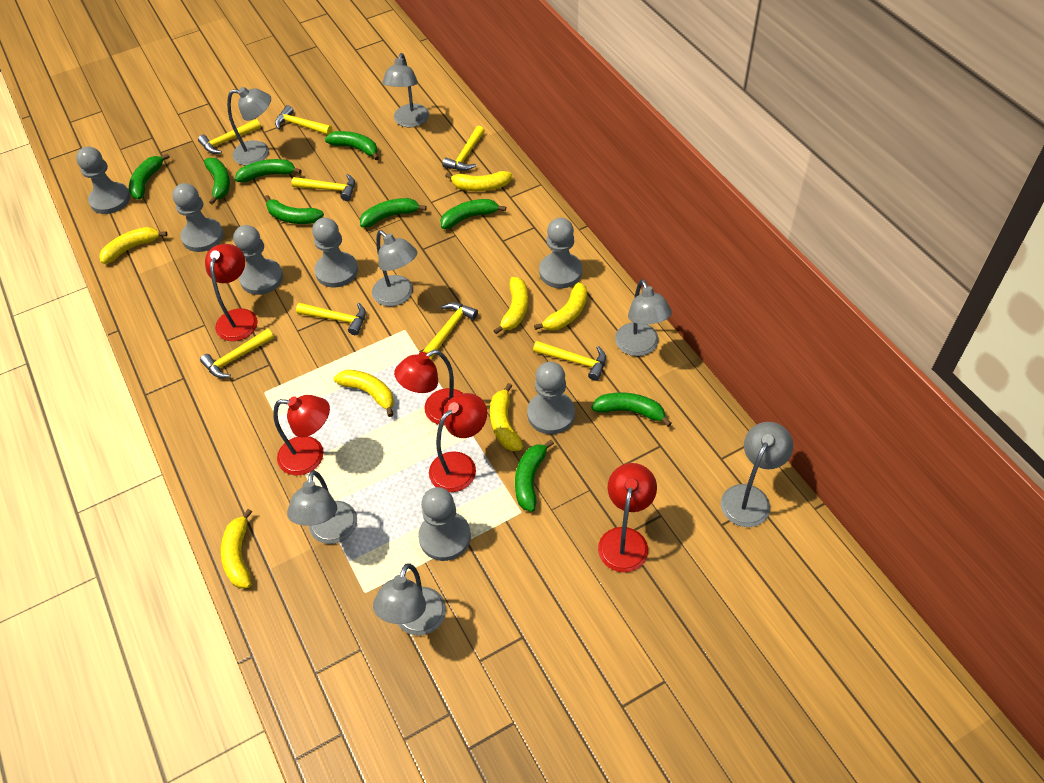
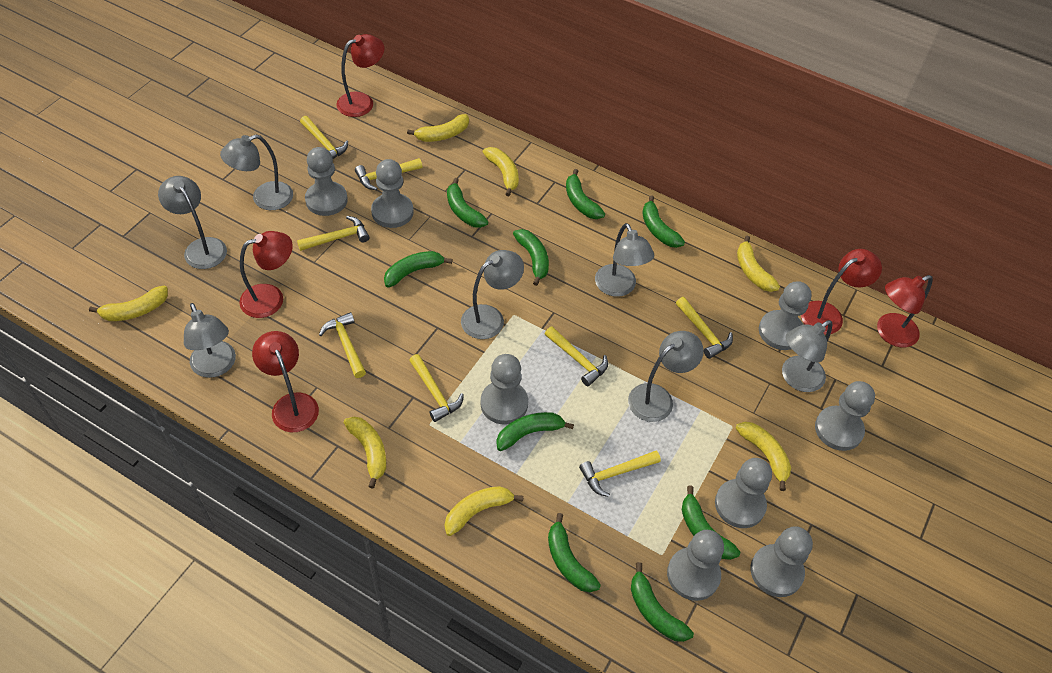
grey pawn: [76,147,131,214] [172,183,224,252] [233,225,283,295] [312,218,358,287] [418,487,471,561] [527,362,575,434] [539,218,582,288] = 7 -> [305,147,348,216] [371,159,414,228] [481,354,528,425] [667,530,724,601] [715,458,772,528] [751,526,813,597] [759,281,811,350] [815,381,875,451] = 8

